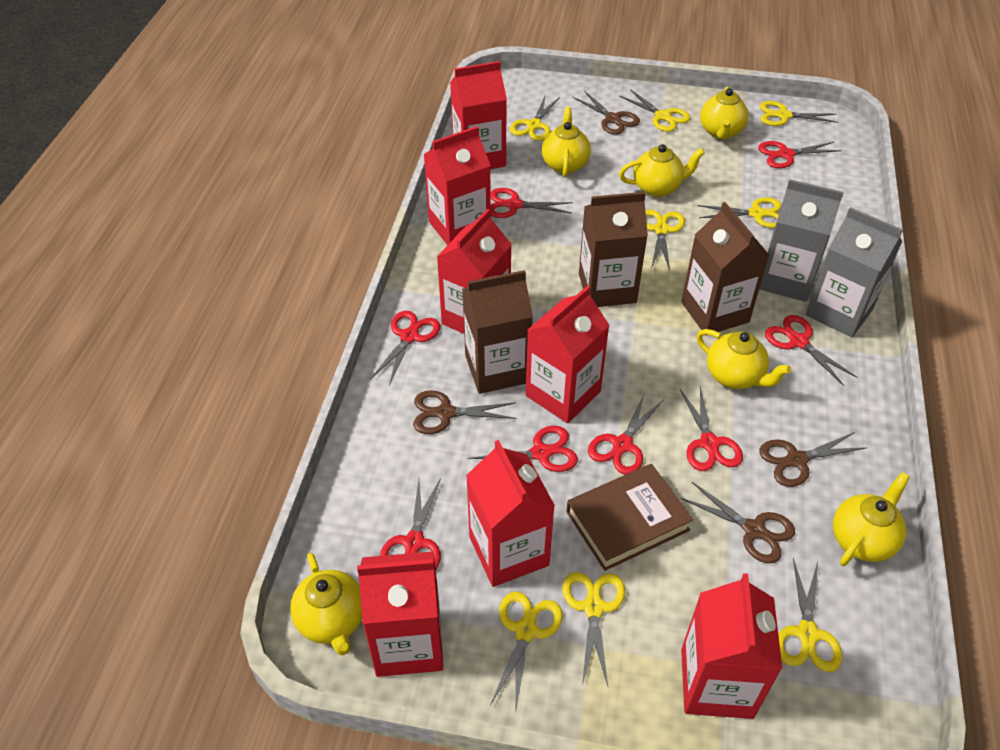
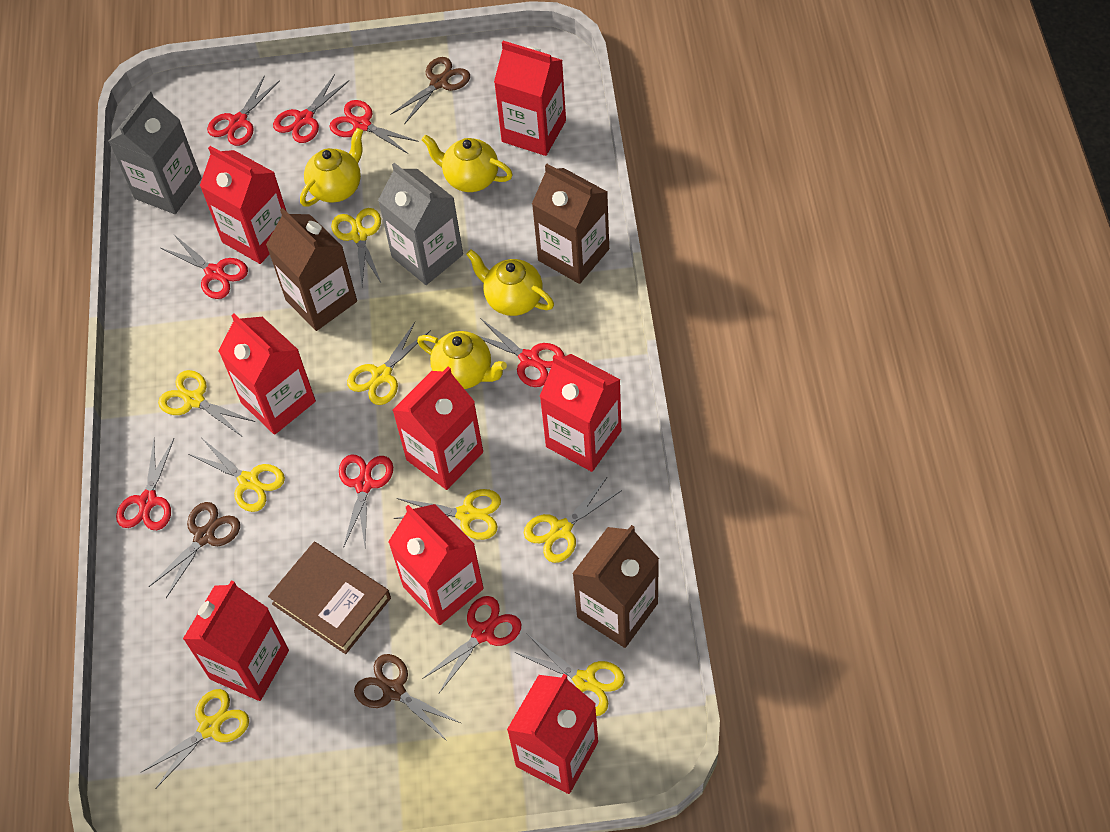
brown scissors: [413,390,517,434] [572,91,640,135] [681,482,795,563] [759,432,868,487] = 4 -> [149,502,240,598] [354,654,462,741] [390,57,470,124] = 3
red carton: [357,551,443,677] [423,126,491,245] [437,209,512,334] [450,61,507,169] [466,440,555,587] [526,285,610,423] [681,573,782,719] = 7 -> [183,580,289,701] [200,146,287,264] [219,314,316,435] [388,504,484,625] [392,367,483,490] [494,41,566,156] [507,674,598,794] [540,354,621,472] = 8
yellow teapot: [290,553,362,655] [542,107,591,177] [619,144,705,197] [697,329,792,389] [700,87,749,139] [833,472,910,566] = 6 -> [300,128,363,207] [417,331,507,389] [422,135,513,192] [466,249,554,316] = 4

